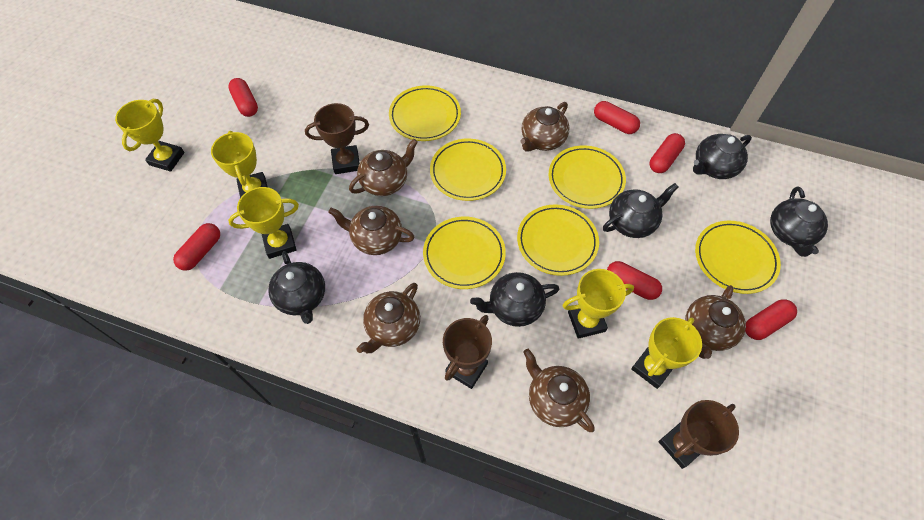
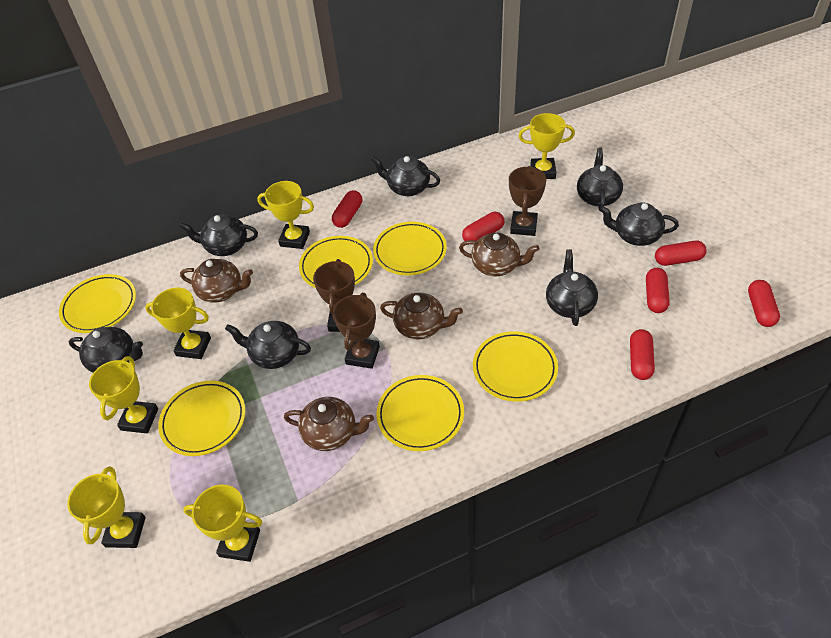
black teapot: [268,251,325,324] [470,272,559,327] [603,183,678,238] [693,134,752,179] [770,187,828,257] = 5 -> [69,327,143,373] [179,214,258,256] [225,321,311,369] [371,156,440,196] [546,249,598,326] [577,148,623,212] [600,202,679,246] = 7
brown teapot: [328,206,415,255] [349,139,418,196] [356,283,420,353] [520,102,569,152] [523,349,595,432] [685,285,746,359] = 6 -> [180,259,253,303] [284,397,374,451] [380,292,463,340] [459,232,540,276] = 4
yellow trophy: [115,99,184,172] [211,131,267,198] [228,187,299,259] [562,269,634,339] [631,317,702,389] = 5 -> [67,466,146,548] [89,356,158,433] [145,288,211,359] [183,485,262,562] [257,181,314,249] [518,113,575,179] = 6

